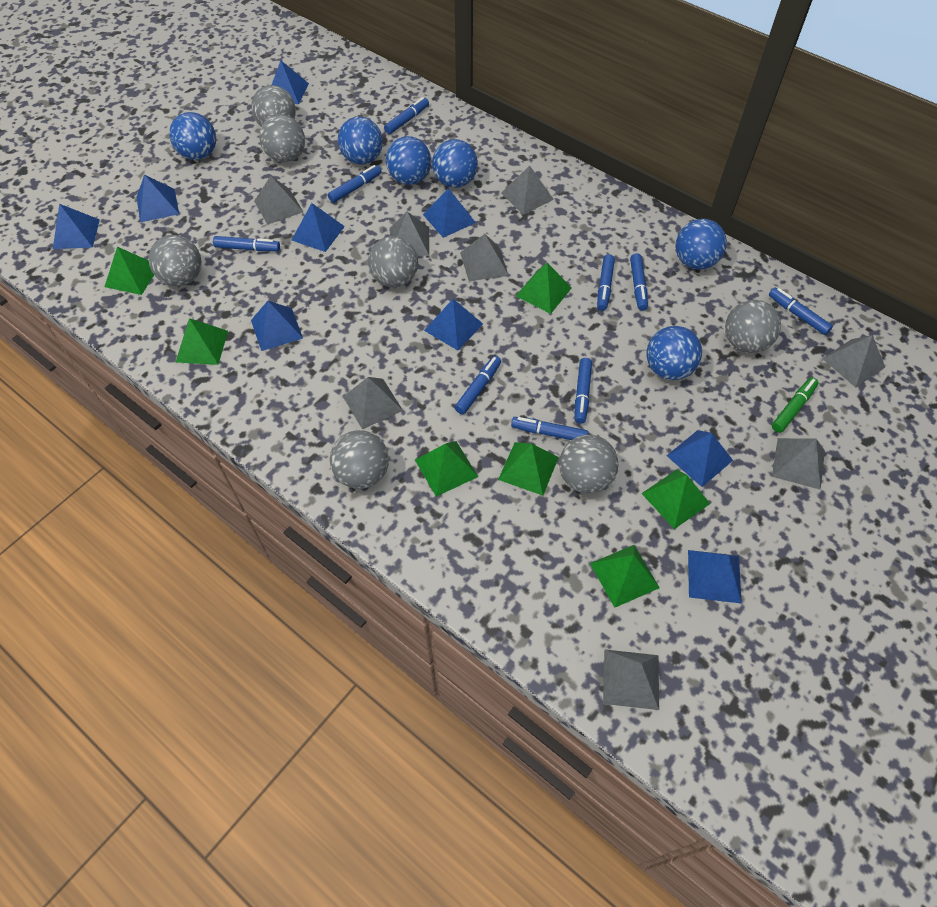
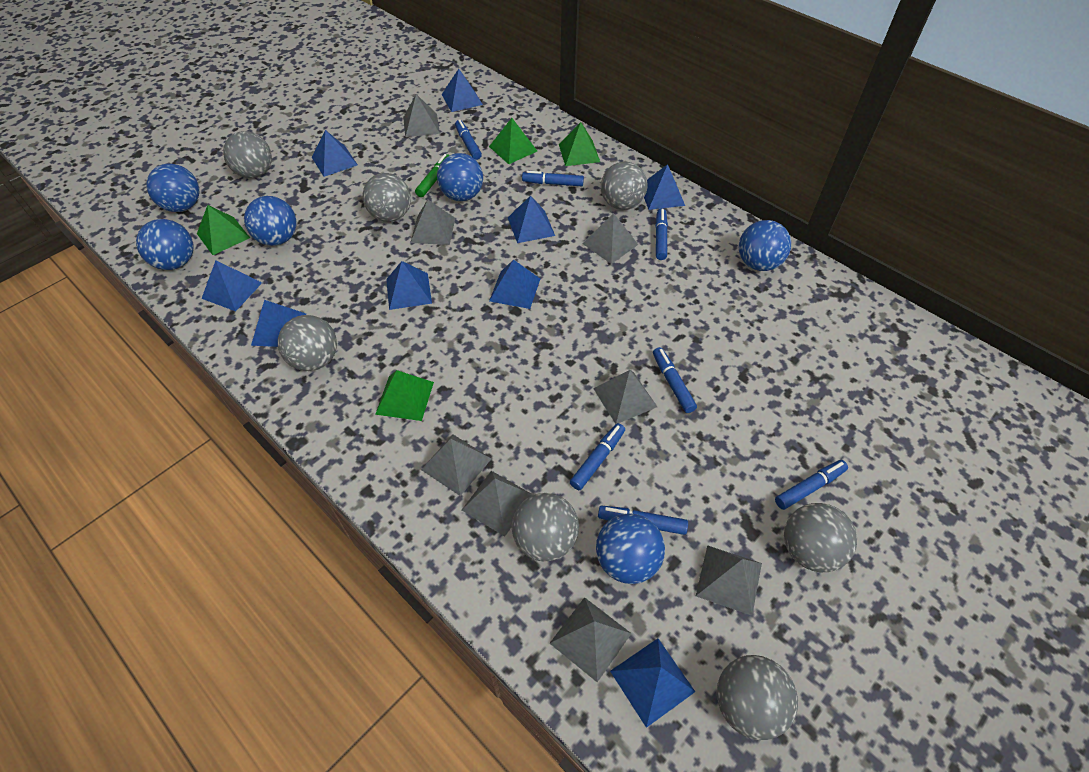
blue marker: [213,236,280,251] [328,165,381,203] [384,97,429,134] [455,356,501,414] [511,417,589,440] [575,358,592,424] [597,254,615,311] [630,253,648,311] [769,287,833,335] = 9 -> [455,120,482,160] [522,171,584,186] [570,423,625,490] [598,506,688,535] [653,347,697,413] [655,209,668,260] [775,460,848,510] = 7
green pyramid: [104,247,154,295] [176,318,228,365] [415,441,478,497] [498,442,559,496] [516,263,572,314] [590,545,660,608] [641,470,710,529] = 7 -> [197,205,250,255] [375,370,434,421] [489,118,537,164] [559,122,600,166] = 4

